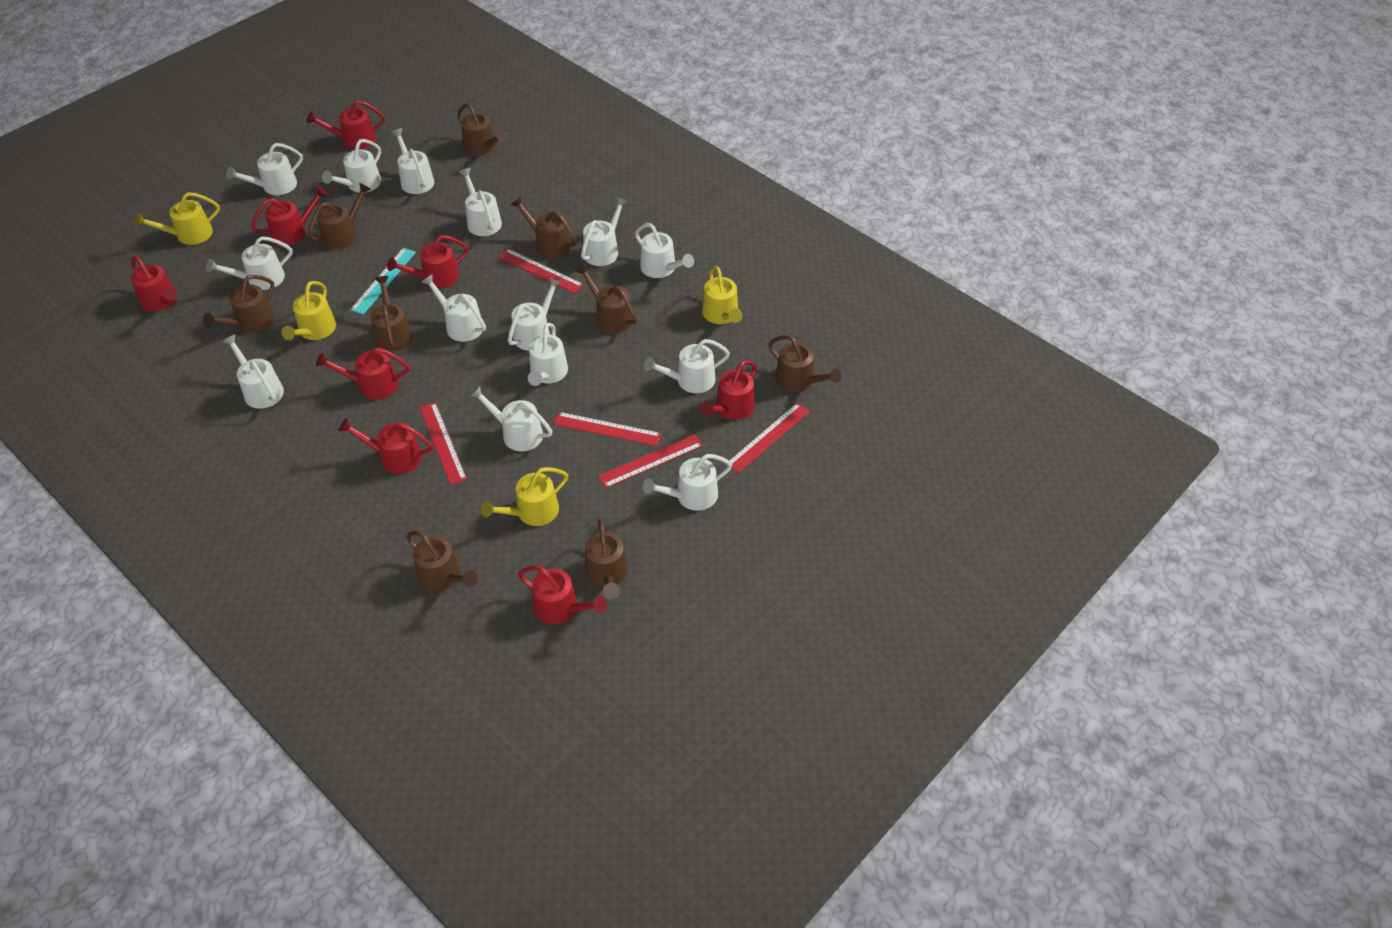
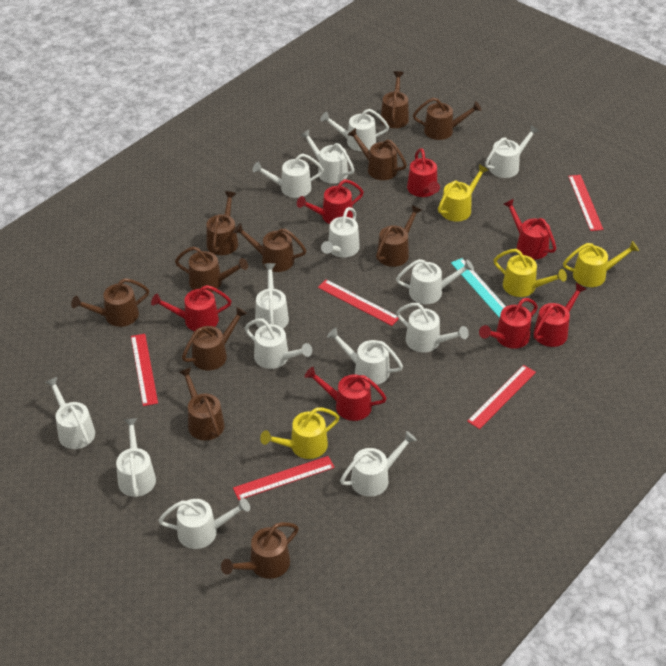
brown watering can: [203,275,275,332] [308,183,371,249] [371,276,412,352] [406,531,478,592] [457,104,507,155] [511,196,577,258] [576,264,637,333] [585,519,628,599] [769,335,842,392] = 9 -> [71,278,149,327] [175,246,248,292] [179,367,225,440] [182,307,247,371] [206,191,238,255] [221,522,299,579] [233,223,306,272] [347,128,407,180] [376,205,422,267] [380,71,409,128] [413,98,481,140] = 11
red watering can: [131,256,178,311] [251,186,328,245] [307,100,385,149] [316,347,410,400] [338,418,433,474] [387,235,468,289] [518,566,607,625] [700,360,757,420] = 8 -> [151,285,231,331] [297,179,364,224] [305,367,387,421] [407,148,440,197] [479,298,538,349] [503,199,556,260] [534,283,587,347] = 7

